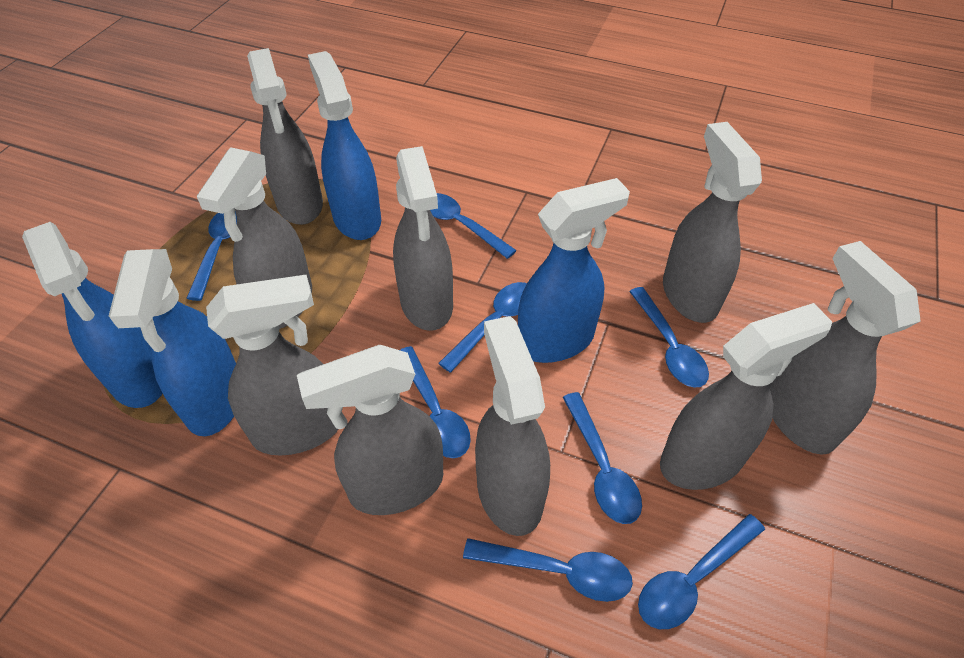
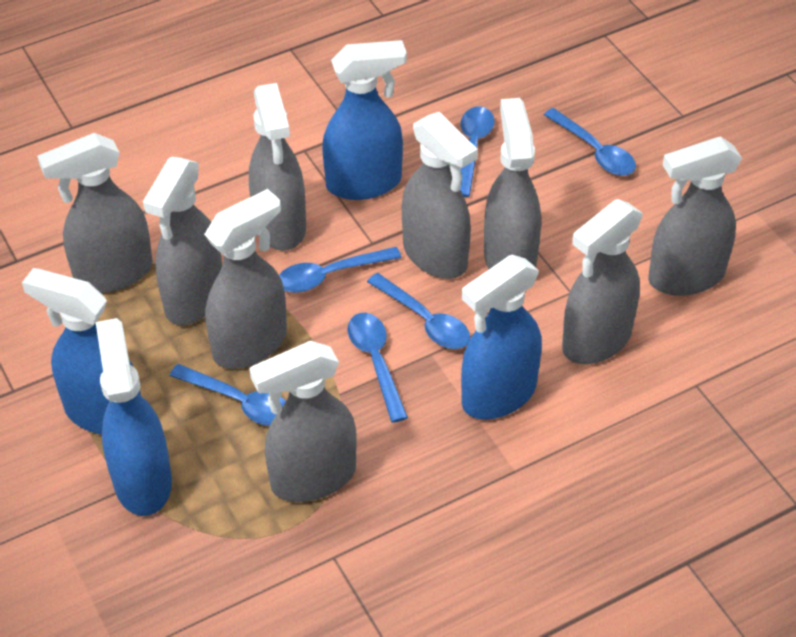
blue spoon: [186,211,237,301] [400,346,471,458] [430,193,517,259] [438,282,527,373] [463,538,633,602] [563,392,642,524] [629,287,709,388] [638,514,765,629] = 8 -> [169,364,286,426] [279,247,402,293] [347,313,408,423] [367,273,470,349] [460,106,494,197] [544,108,636,176] = 6

